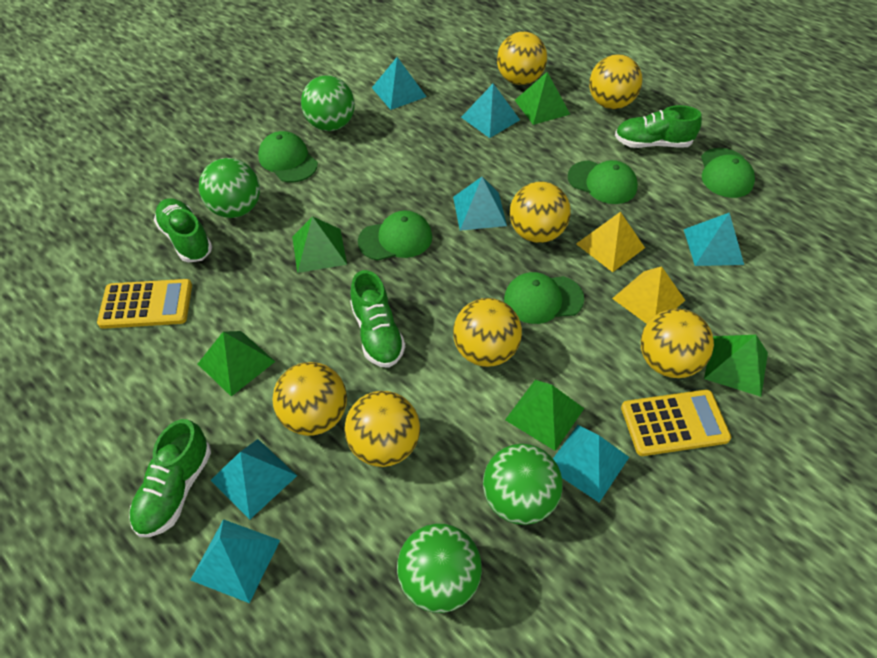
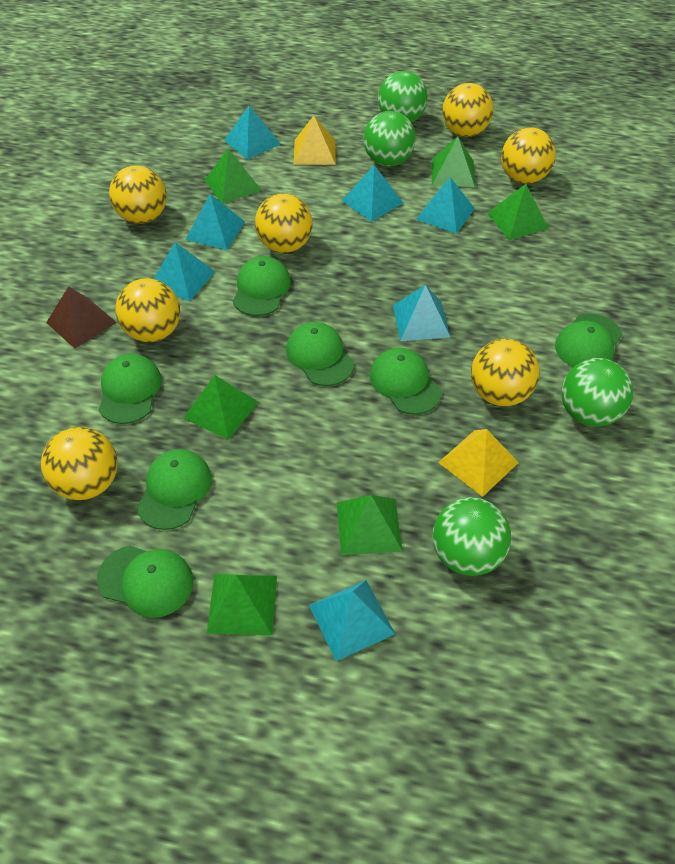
brown pyramid: none = 0 -> [46,286,117,349] = 1
green cap: [258,131,318,183] [358,210,432,261] [504,272,584,324] [568,160,638,204] [701,148,755,198] = 5 -> [97,545,193,618] [99,354,162,424] [137,449,212,530] [233,256,291,316] [286,322,354,386] [370,348,441,415] [555,313,622,367] = 7
green pyramid: [198,331,276,397] [292,216,347,273] [505,380,584,451] [515,72,571,125] [704,335,768,397] = 5 -> [183,375,258,440] [204,148,261,204] [207,574,277,635] [337,495,402,555] [432,136,475,187] [487,184,549,240] = 6
green shoe: [129,419,211,537] [154,198,212,262] [350,270,405,368] [615,105,702,148] = 4 -> none = 0
yellow calculator: [97,279,192,329] [621,389,731,456] = 2 -> none = 0

